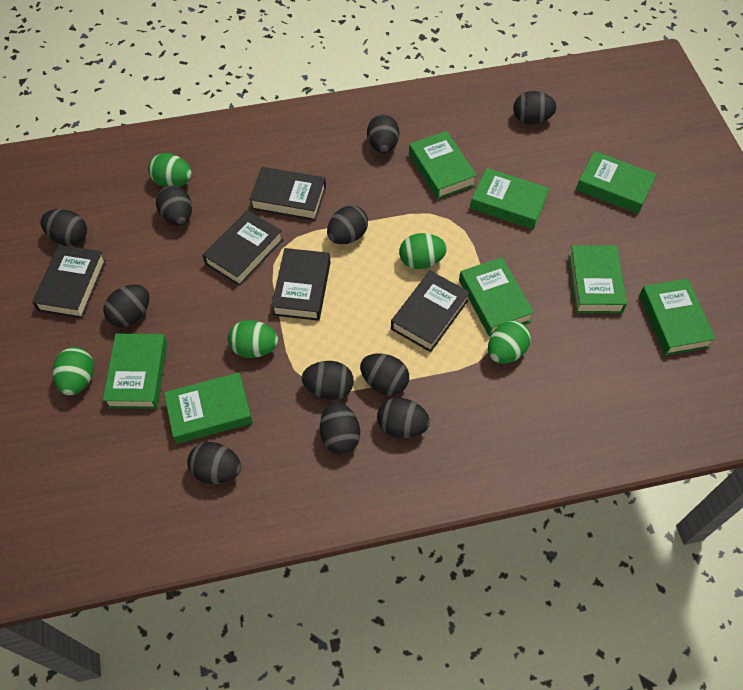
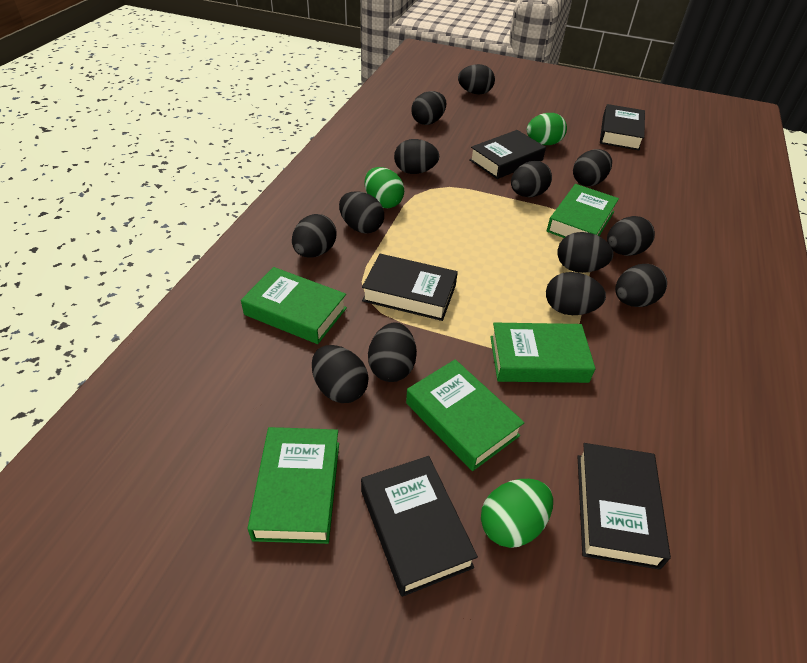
black egg: [41,209,87,246] [103,284,150,327] [156,186,192,226] [187,442,241,484] [302,361,354,400] [320,402,360,455] [327,206,368,244] [360,353,409,395] [367,114,399,153] [377,398,430,438] [513,91,557,124] = 11 -> [292,214,336,258] [312,345,369,403] [339,191,384,233] [368,322,417,382] [394,139,439,174] [412,91,446,125] [458,64,495,94] [511,161,552,197] [546,272,606,315] [558,232,613,273] [573,149,612,186] [607,216,655,256] [615,264,667,307] = 13
green book: [103,334,167,409] [164,372,253,444] [409,131,477,199] [459,257,534,336] [470,168,549,229] [568,245,627,313] [576,151,657,214] [639,279,716,356] = 8 -> [241,267,347,344] [248,427,339,544] [406,359,525,471] [490,323,596,383] [547,184,619,238] = 5
green egg: [53,347,94,395] [148,153,192,187] [228,320,278,358] [399,233,447,269] [488,320,531,364] = 5 -> [365,167,404,208] [481,479,553,548] [527,113,567,145] = 3

